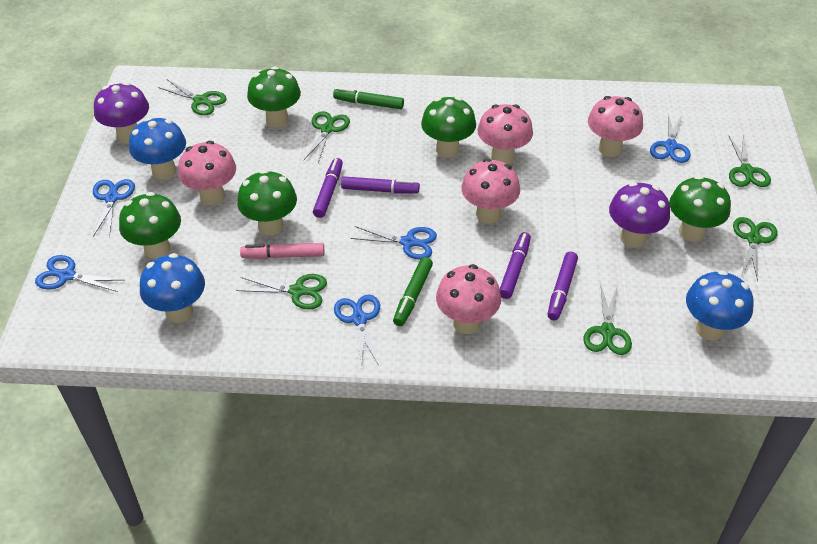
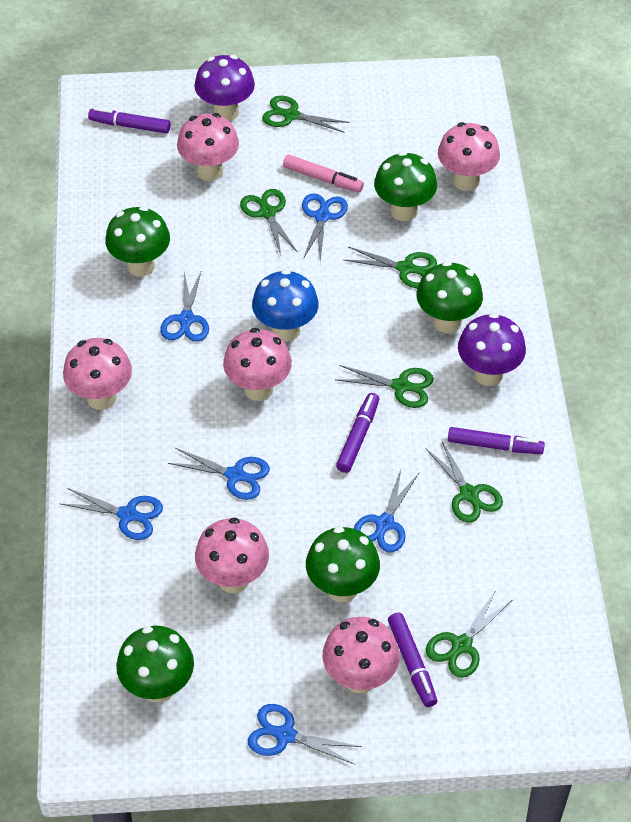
blue mushroom: [129,117,186,180] [140,253,205,323] [686,270,753,341] = 3 -> [252,269,319,342] = 1
blue scissors: [35,255,125,292] [93,179,135,238] [334,295,380,368] [351,226,437,260] [650,113,691,163] = 5 -> [61,488,163,540] [160,270,209,342] [168,448,270,500] [248,704,362,764] [302,193,348,261] [353,469,419,553] = 6
green marker: [333,88,404,109] [393,257,433,326] = 2 -> none = 0
pink mushroom: [178,141,236,205] [436,264,501,334] [461,158,520,224] [478,104,533,164] [588,96,643,157] = 5 -> [63,338,132,410] [177,113,239,181] [195,517,269,593] [223,328,292,401] [322,617,400,694] [438,122,500,191] = 6

